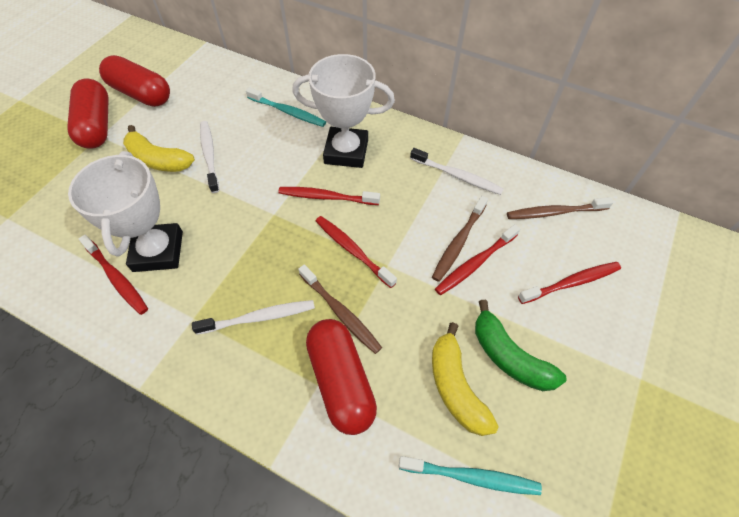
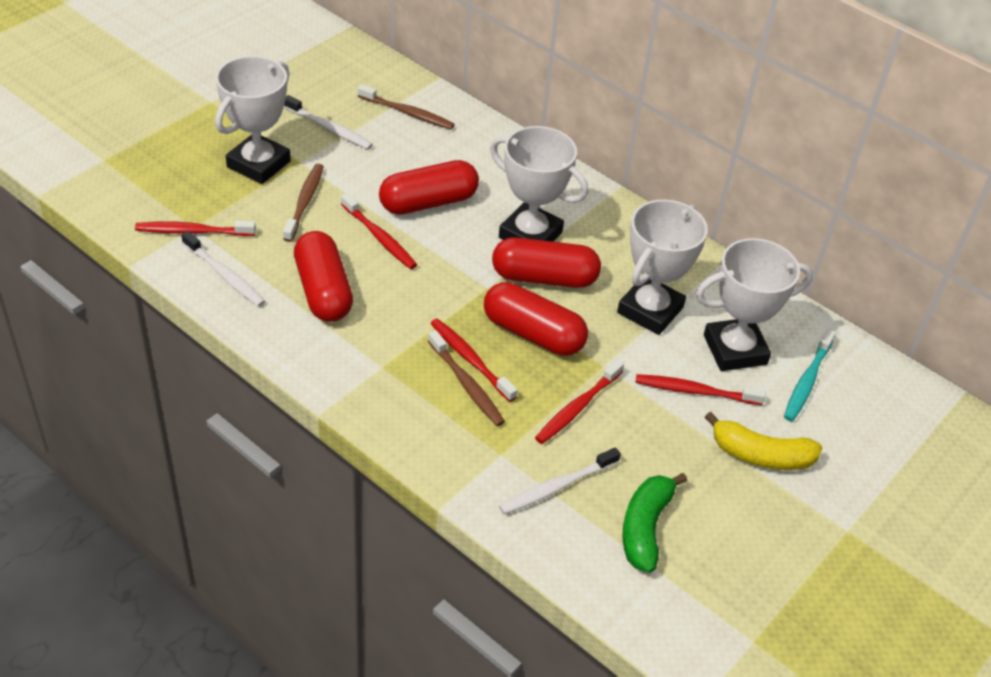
red capsule: [67,79,109,149] [99,55,170,107] [306,319,377,435] = 3 -> [294,231,353,322] [379,160,479,215] [484,282,588,356] [492,237,601,288] = 4
turquoise toothbrush: [246,87,326,127] [399,456,542,495] = 2 -> [784,329,836,421] = 1
white trophy: [68,151,183,272] [292,54,395,168] = 2 -> [215,56,291,184] [490,126,588,242] [617,199,708,335] [696,238,813,371] = 4
yellow banana: [123,125,195,172] [432,322,499,436] = 2 -> [705,412,822,470] = 1

